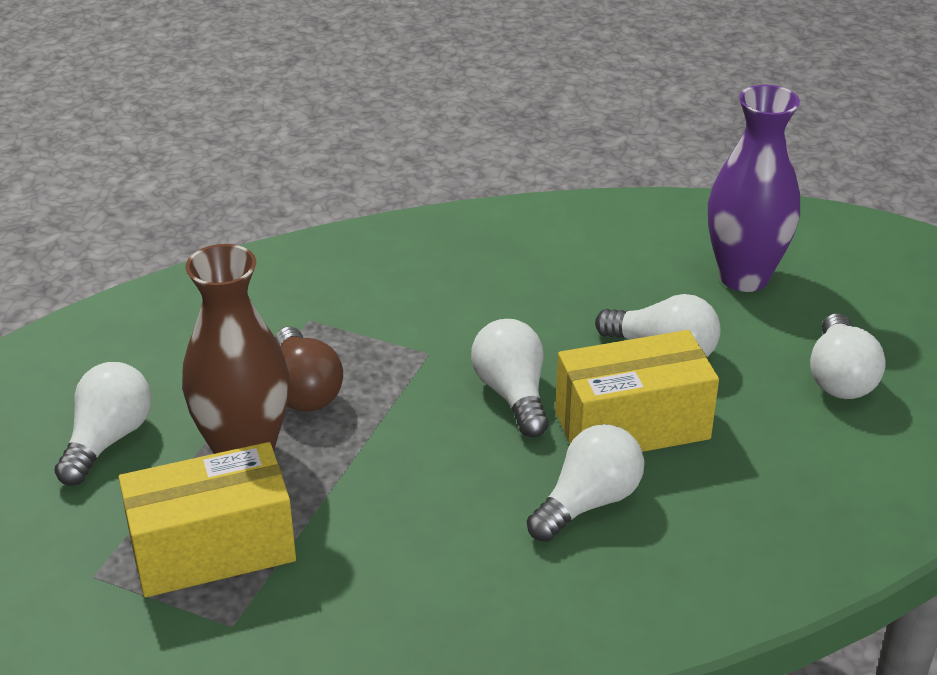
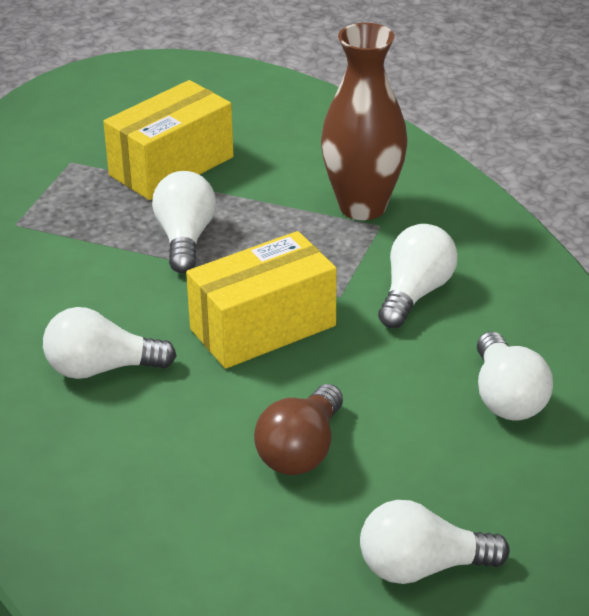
purple vase: [708,85,800,292] = 1 -> none = 0

